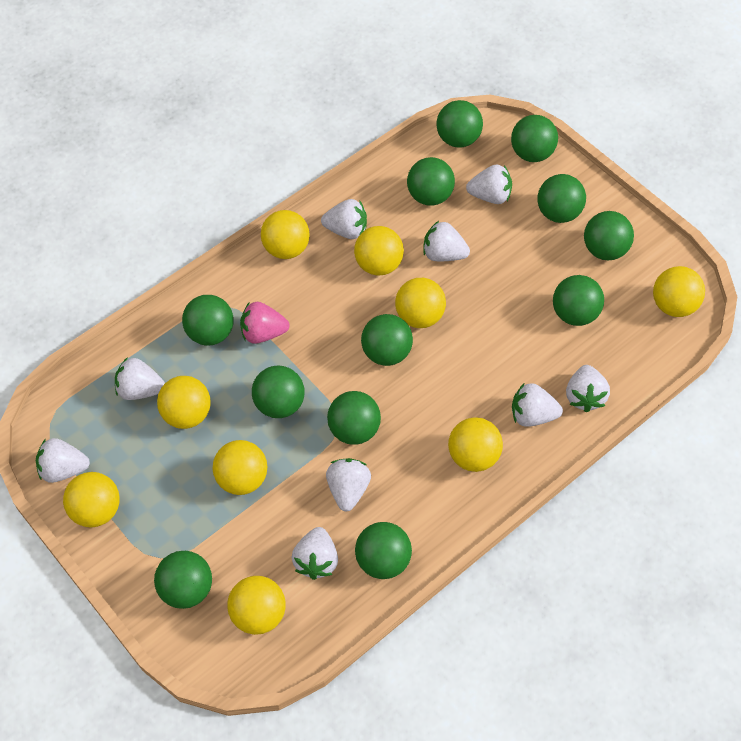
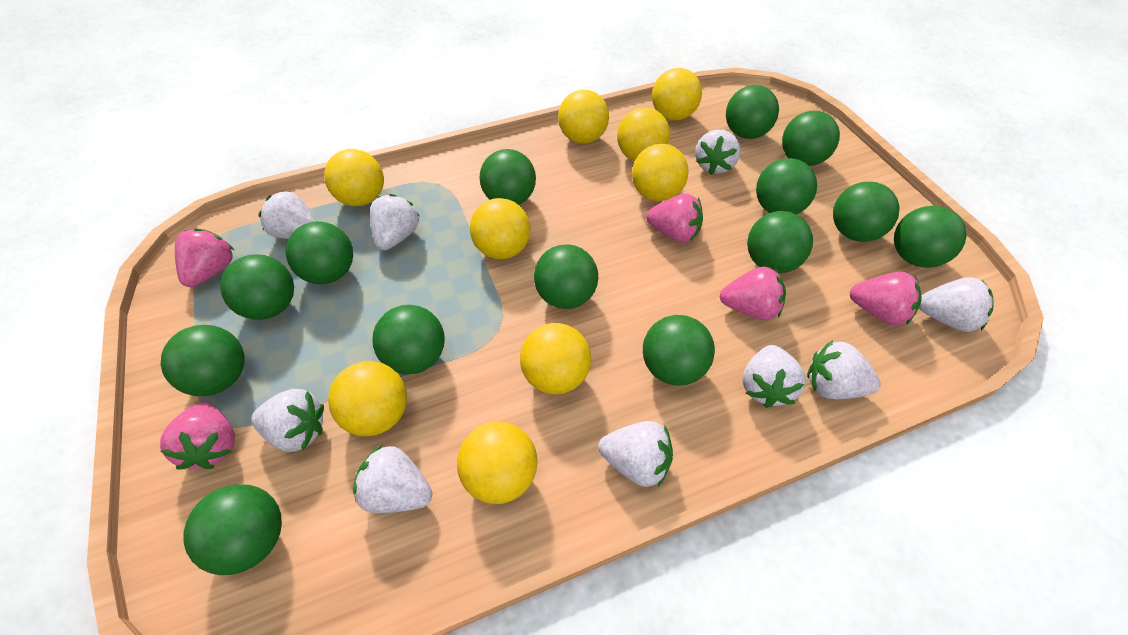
green ball: [154,551,212,609] [182,295,234,346] [252,366,305,418] [327,391,381,445] [355,522,412,579] [361,314,413,366] [407,157,455,206] [436,100,483,148] [511,115,558,162] [537,174,586,223] [553,275,604,326] [584,211,634,260] = 12 -> [161,325,245,396] [183,484,282,575] [220,254,294,320] [285,221,353,284] [372,305,445,374] [479,149,536,205] [534,244,598,309] [643,315,715,386] [726,85,779,139] [747,211,813,273] [756,158,817,214] [782,111,840,166] [833,182,900,242] [894,206,966,268] = 14
pink strawberry: [240,302,290,344] = 1 -> [160,402,235,470] [175,228,234,287] [646,194,703,243] [720,267,786,320] [850,272,922,325] = 5

